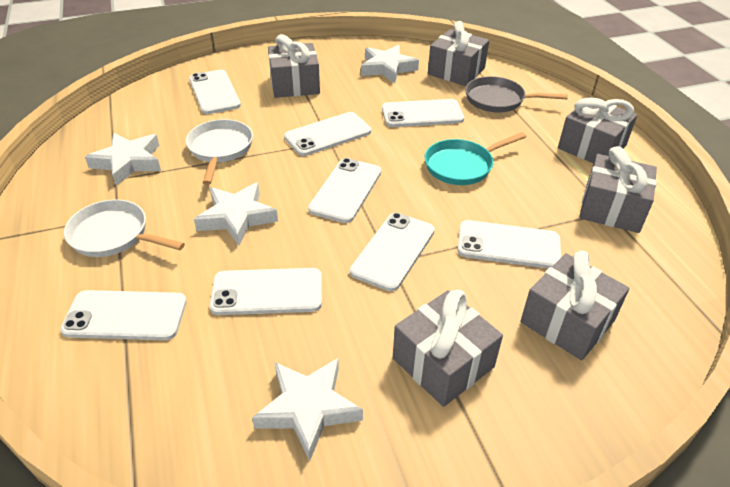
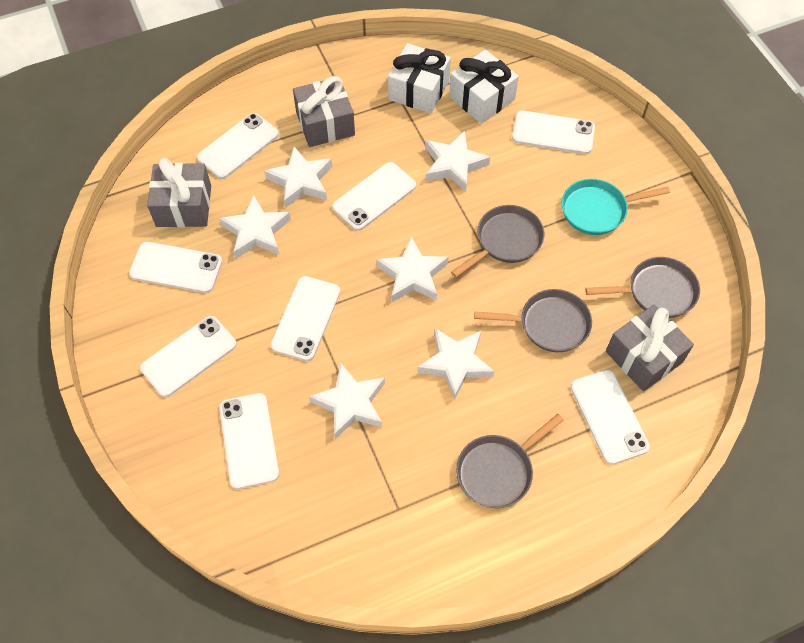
grey gift: [268,34,320,98] [393,290,503,407] [428,21,489,86] [520,251,629,360] [558,97,637,164] [579,146,657,233] = 6 -> [147,158,211,227] [293,76,355,147] [606,304,694,391] = 3
grey pan: [465,76,568,112] = 1 -> [451,205,544,277] [456,414,564,508] [474,289,592,352] [585,257,700,318] = 4
white gift: none = 0 -> [388,43,451,114] [449,50,519,124] = 2
white pan: [64,199,185,257] [186,119,253,185] = 2 -> none = 0
white star: [85,133,161,186] [194,182,278,246] [252,358,363,461] [361,45,419,83] = 4 -> [219,194,291,259] [264,146,332,208] [309,362,385,439] [376,236,449,302] [417,328,495,400] [425,131,490,192] = 6

